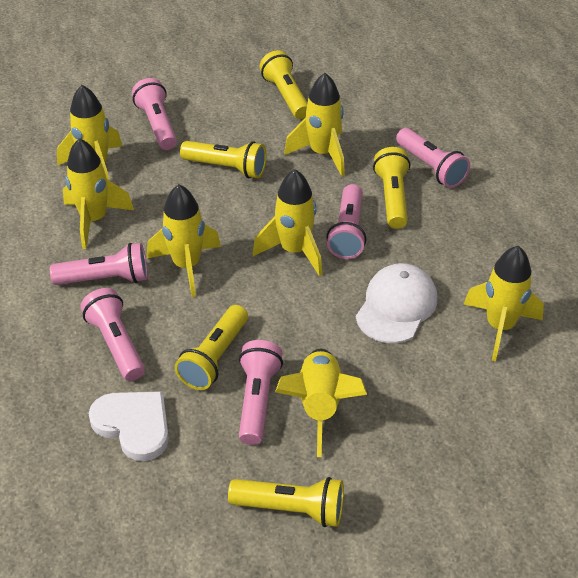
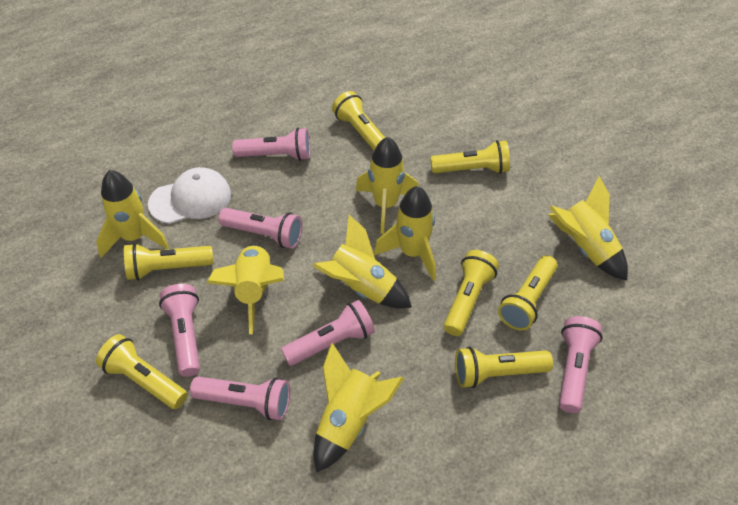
white heart: [88,391,169,461] = 1 -> none = 0
yellow flashlight: [175,305,248,390] [180,141,267,178] [228,477,344,527] [259,50,307,119] [373,147,410,229] = 5 -> [96,334,188,409] [124,243,214,280] [332,91,385,150] [430,140,510,174] [444,250,499,336] [455,347,553,388] [498,255,558,331] = 7

